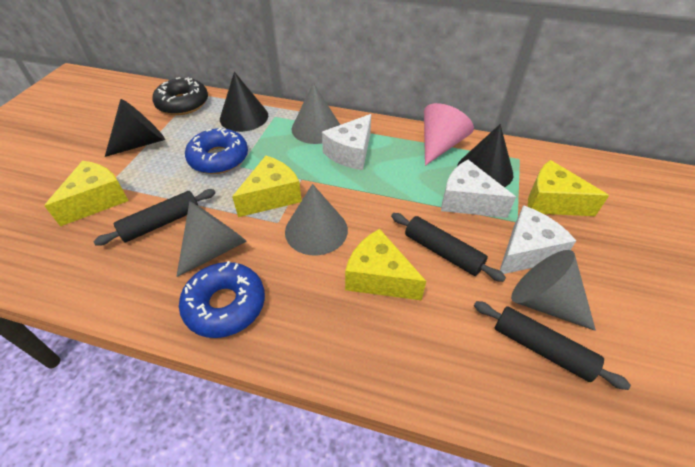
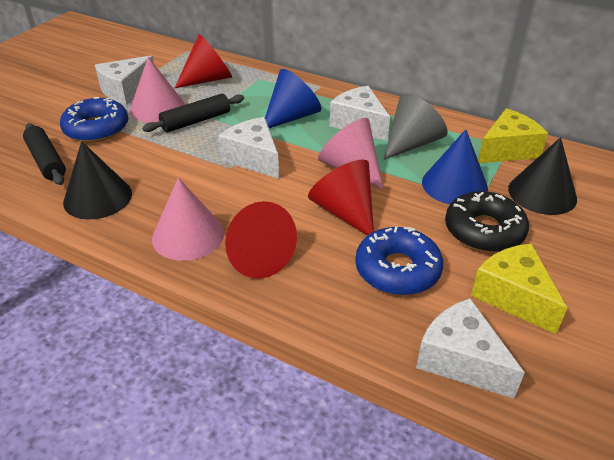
black cone: [105,99,165,157] [220,72,268,132] [457,124,513,187] = 3 -> [63,141,132,220] [508,137,577,215] = 2
black rolling pin: [93,189,216,246] [391,213,506,282] [474,301,631,390] = 3 -> [23,123,66,185] [142,94,244,133] = 2
blue cone: none = 0 -> [265,69,321,128] [422,129,488,204] = 2
grey cone: [176,201,247,277] [285,184,348,255] [291,83,340,144] [511,250,596,331] = 4 -> [383,93,448,160] = 1
pink cone: [424,103,474,166] = 1 -> [130,57,185,123] [152,178,224,261] [318,118,384,189] = 3
red cone: none = 0 -> [175,34,232,88] [225,201,297,279] [308,159,374,236] = 3
white cheese: [322,114,371,170] [441,160,516,218] [500,205,576,274] = 3 -> [95,55,154,105] [218,117,279,179] [330,86,390,141] [416,298,525,399] = 4
yellow cheese: [44,161,129,226] [232,156,302,217] [345,229,426,301] [528,160,609,216] = 4 -> [471,243,567,334] [478,108,548,163] = 2

